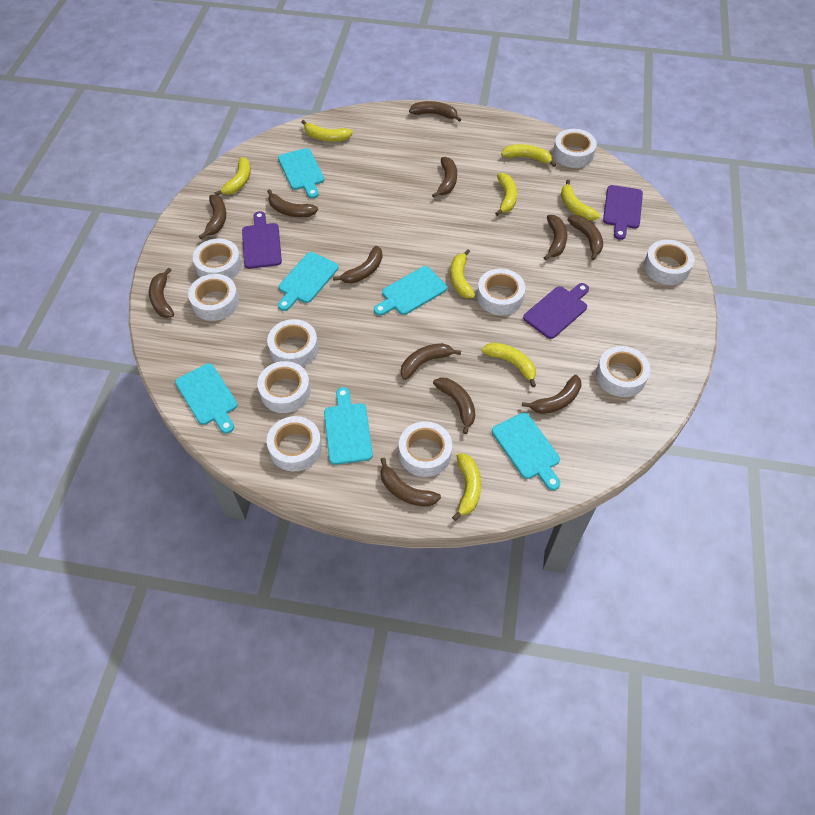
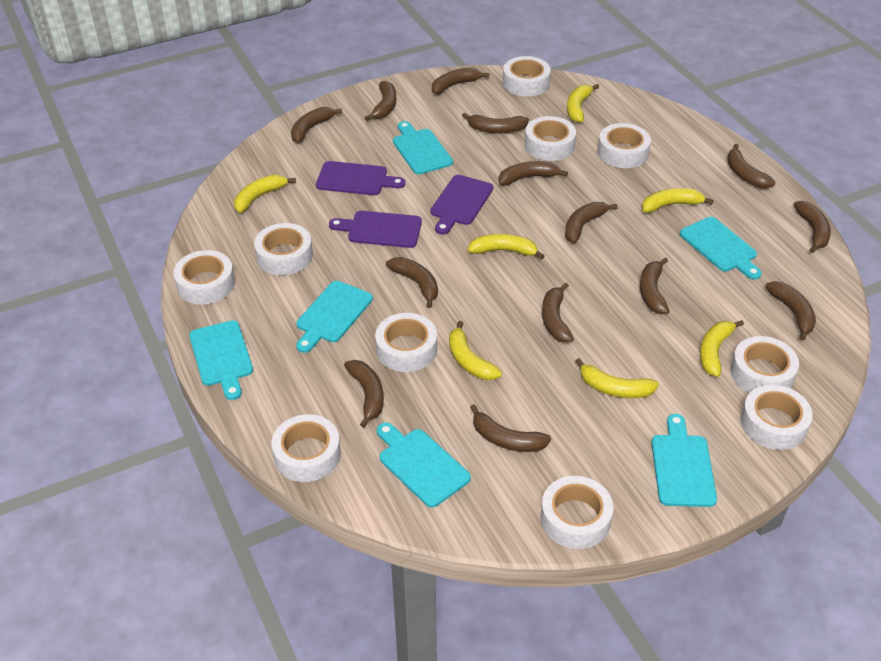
brown banana: [149,267,174,318] [199,195,226,239] [267,189,318,217] [333,246,382,284] [380,458,441,507] [401,343,461,380] [409,101,461,122] [432,157,457,198] [433,377,475,434] [522,375,582,414] [543,215,567,261] [567,215,603,260] = 12 -> [291,107,342,143] [344,360,384,428] [365,81,396,121] [386,257,438,308] [432,67,489,95] [462,113,529,133] [470,404,551,452] [499,161,568,185] [542,283,574,343] [565,202,617,243] [640,257,669,314] [727,144,775,188] [765,281,816,341] [794,201,831,253] = 14
yellow banana: [215,157,251,195] [302,120,353,142] [450,249,475,298] [452,453,481,521] [482,342,536,387] [495,173,517,216] [501,144,556,167] [561,180,600,220] = 8 -> [234,175,296,213] [449,321,502,380] [468,234,544,259] [567,84,599,123] [575,358,659,398] [642,188,713,213] [700,320,744,377] = 7

